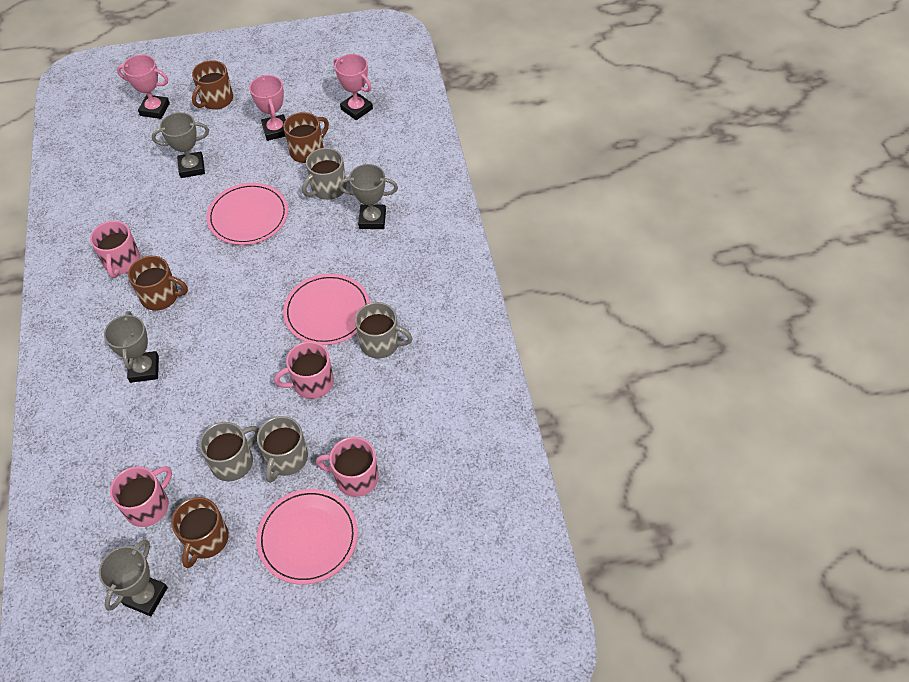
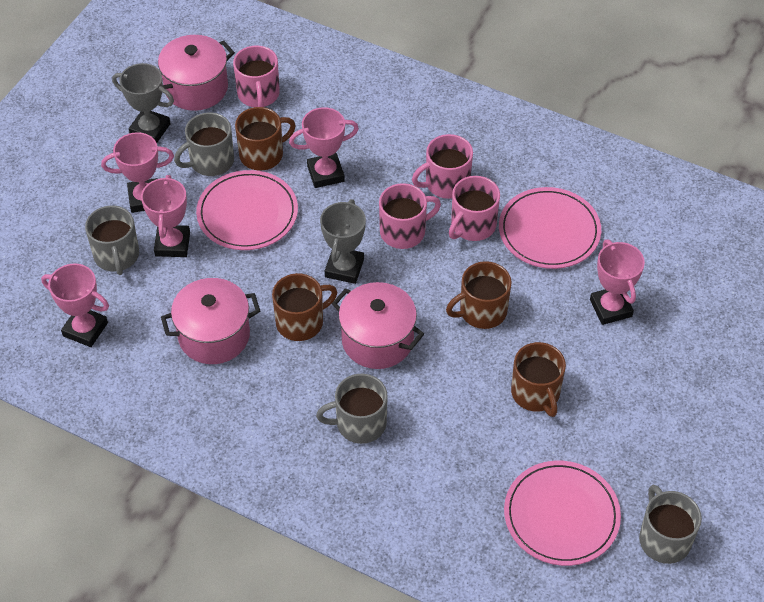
grey trophy: [99,539,168,616] [104,311,159,383] [152,112,209,178] [339,164,398,229] = 4 -> [112,63,174,143] [320,199,366,284] = 2
pink pot: none = 0 -> [158,35,235,111] [161,278,260,364] [332,282,424,369] = 3
pink trophy: [117,55,170,119] [249,75,286,141] [334,54,373,120] = 3 -> [41,263,109,347] [101,132,174,213] [141,175,190,257] [289,107,359,188] [590,239,645,325] = 5

